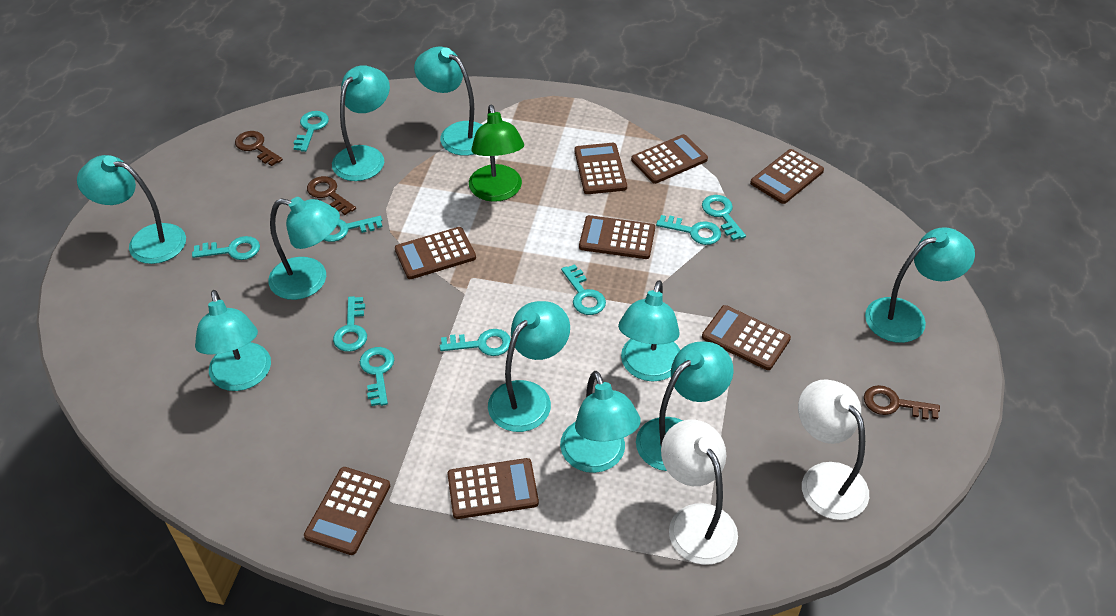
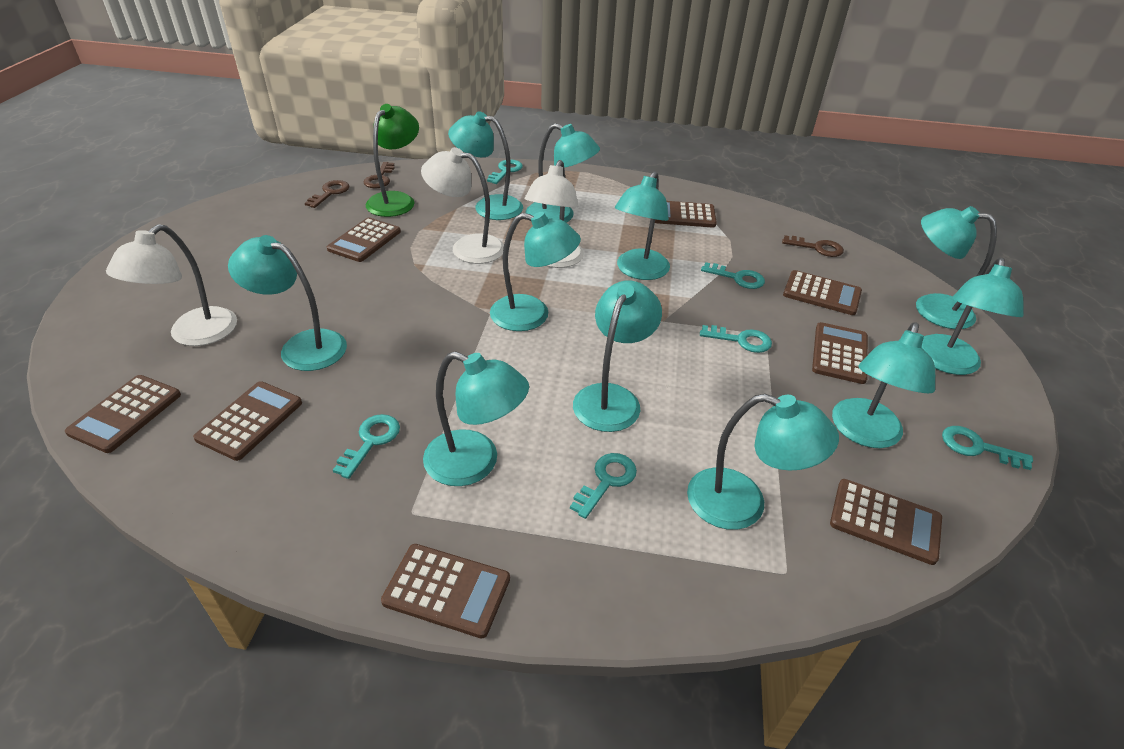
turquoise key: [192,236,260,260] [294,111,329,152] [324,216,382,242] [333,296,367,352] [360,347,394,406] [440,329,511,356] [561,264,606,315] [656,215,721,245] [702,195,746,240] = 9 -> [333,414,400,479] [487,159,523,184] [570,453,637,519] [700,325,772,353] [701,262,765,289] [942,426,1033,470] = 6
turquoise lamp: [77,155,186,264] [195,290,271,391] [268,197,340,300] [332,66,390,181] [414,47,482,156] [488,301,570,432] [560,371,641,473] [618,280,680,382] [636,341,734,471] [865,227,975,343] = 10 -> [228,235,347,371] [423,351,529,486] [448,111,523,220] [490,212,581,331] [525,123,600,223] [573,280,662,432] [615,171,670,280] [687,394,839,530] [832,323,935,448] [916,206,997,329] [921,258,1024,375] = 11
white lamp: [661,420,738,565] [798,379,869,520] = 2 -> [106,224,237,346] [421,147,504,264] [525,160,584,268] = 3

